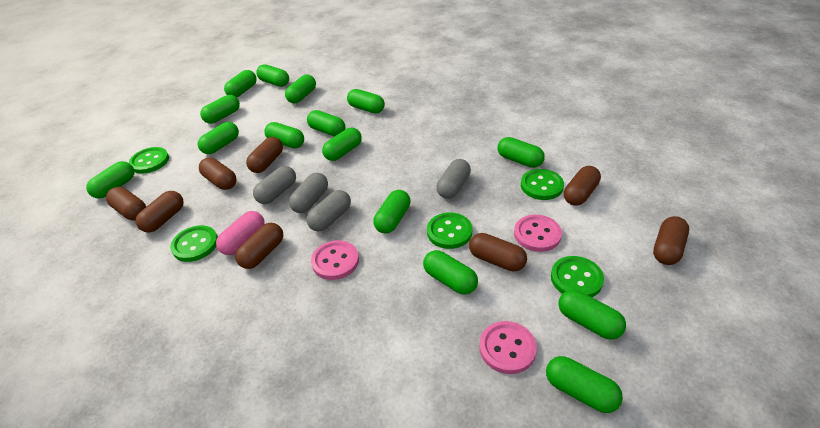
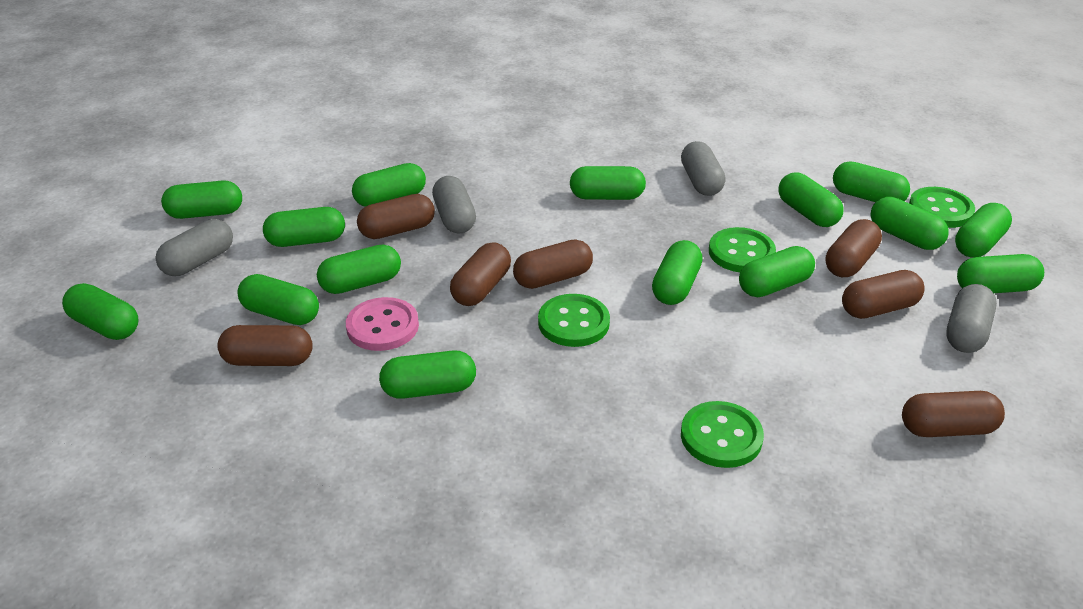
brown capsule: [106,187,146,221] [135,191,184,232] [199,157,237,190] [235,223,284,269] [246,137,283,173] [469,233,527,271] [564,166,601,206] [653,216,689,265] = 8 -> [217,325,313,366] [357,194,435,239] [450,242,511,306] [513,239,593,289] [826,219,882,277] [842,270,925,319] [902,391,1005,437] = 7
green button: [129,147,169,174] [170,225,218,262] [427,212,472,249] [521,169,564,200] [551,256,604,297] = 5 -> [538,294,610,347] [681,401,764,468] [709,227,776,272] [909,187,975,228] = 4
pink button: [311,240,359,280] [479,321,537,374] [514,215,562,252] = 3 -> [346,297,419,351] = 1
pink capsule: [216,211,265,255] = 1 -> none = 0

